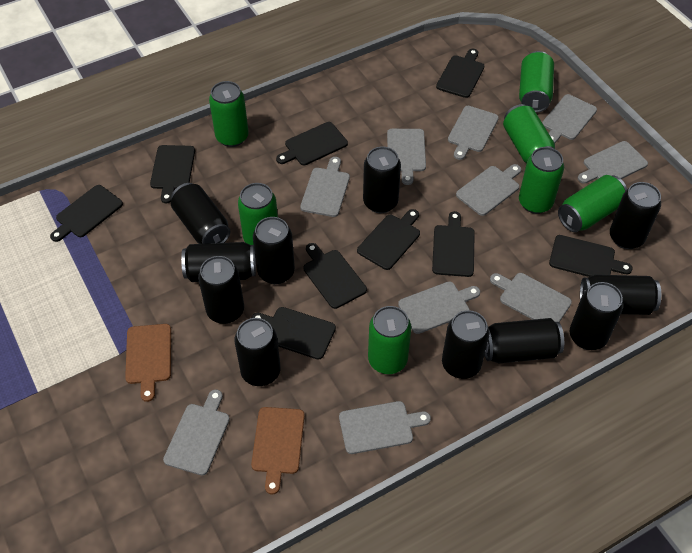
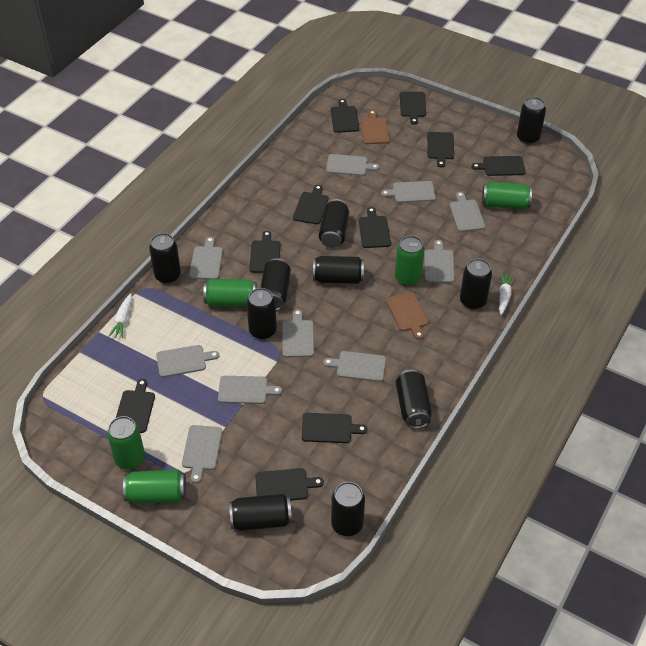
black can: [171,183,230,244] [181,242,256,282] [198,256,244,324] [234,318,281,386] [253,217,295,284] [363,147,401,213] [442,310,490,379] [485,318,564,364] [570,282,623,350] [580,275,661,315] [610,182,661,249] = 11 -> [149,233,181,284] [229,494,292,531] [247,288,277,340] [261,258,291,311] [313,256,364,284] [319,199,349,248] [331,482,365,536] [396,369,432,429] [460,259,492,310] [517,97,546,144] = 10
black cutting board: [50,185,123,242] [150,145,195,203] [251,307,336,360] [276,122,348,165] [303,243,367,309] [357,209,420,270] [432,211,475,277] [436,49,485,98] [549,235,633,277] = 9 -> [116,379,155,433] [249,231,281,273] [255,468,324,501] [293,185,329,224] [302,413,367,443] [331,99,359,133] [359,207,391,248] [400,92,426,125] [427,132,454,168] [472,156,526,176] = 10
green can: [209,81,249,147] [238,183,278,245] [368,306,411,374] [503,104,555,163] [519,51,554,113] [519,147,564,214] [558,175,627,232] = 7 -> [107,416,145,470] [123,470,186,504] [204,279,257,307] [395,236,425,286] [482,181,532,209] = 5
white carrot: none = 0 -> [108,293,132,338] [499,272,514,315] = 2

